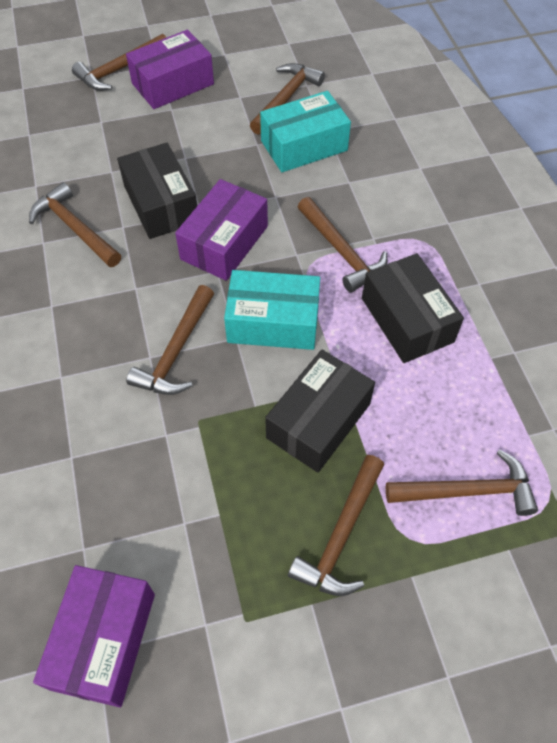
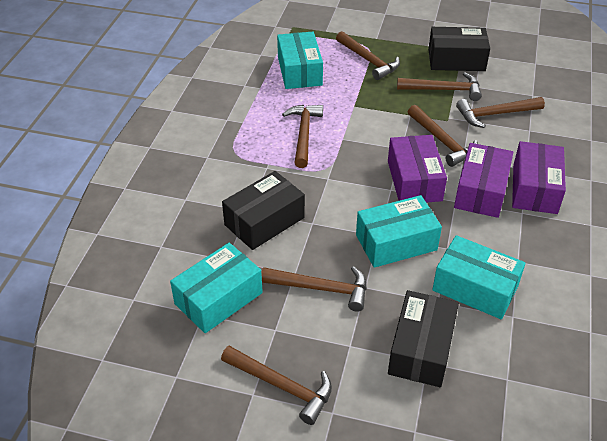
turquoise box: [224,270,320,350] [260,91,351,172] = 2 -> [170,243,263,333] [277,32,323,89] [356,195,442,268] [432,235,526,319] = 4

